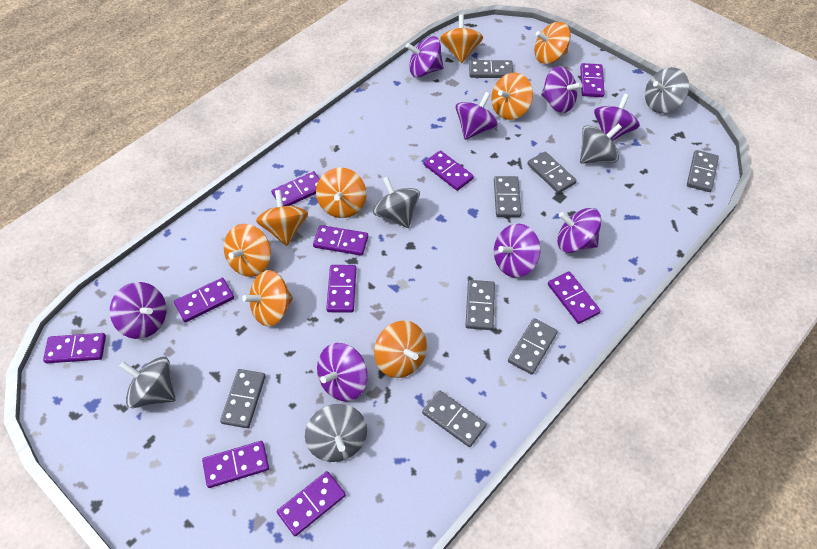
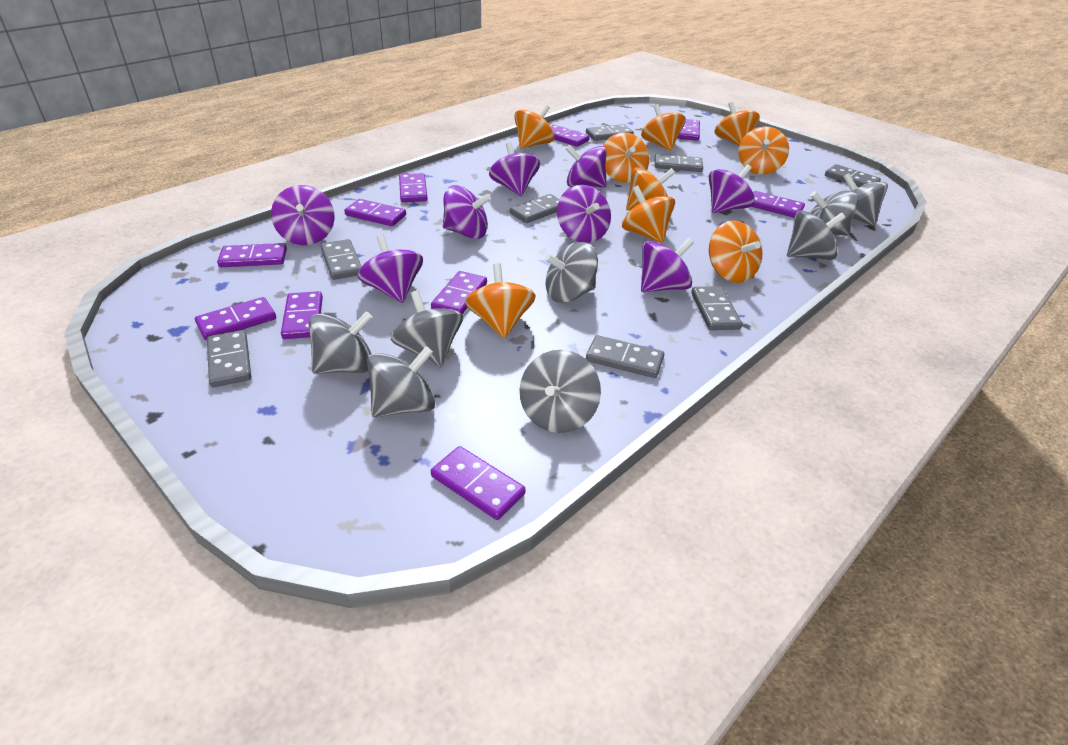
grey spinning top: [119,357,176,408] [305,404,367,462] [373,176,420,228] [580,124,622,163] [645,67,689,113] = 5 -> [309,312,373,374] [367,346,436,417] [391,290,463,368] [520,350,601,433] [545,242,598,303] [787,211,846,260] [810,191,858,235] [843,173,888,226] = 8
orange spinning top: [224,224,271,277] [242,270,293,327] [256,190,308,246] [316,167,367,218] [374,321,427,378] [440,15,483,63] [491,73,533,120] [534,22,571,64] = 8 -> [465,263,536,339] [514,105,554,149] [603,132,649,183] [622,185,675,243] [626,167,675,211] [641,104,686,151] [709,220,762,283] [715,102,760,146] [738,127,789,175] = 9

